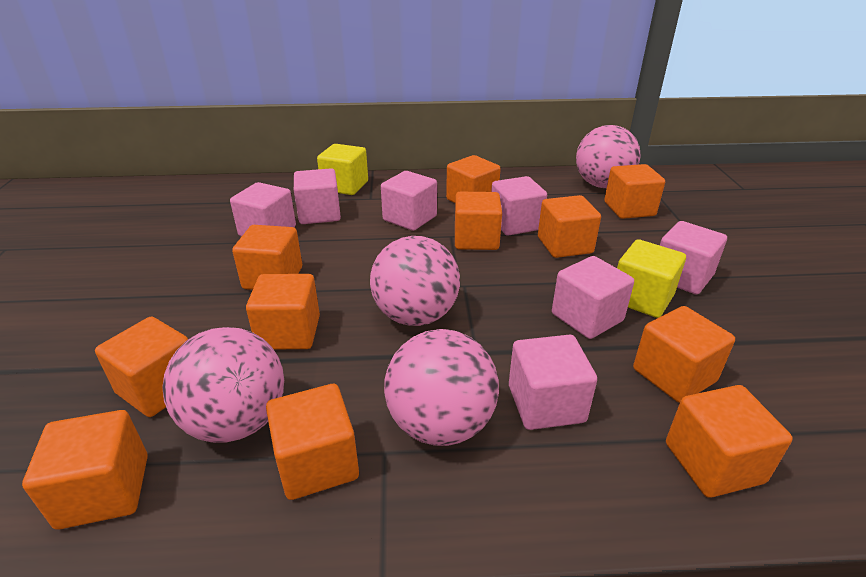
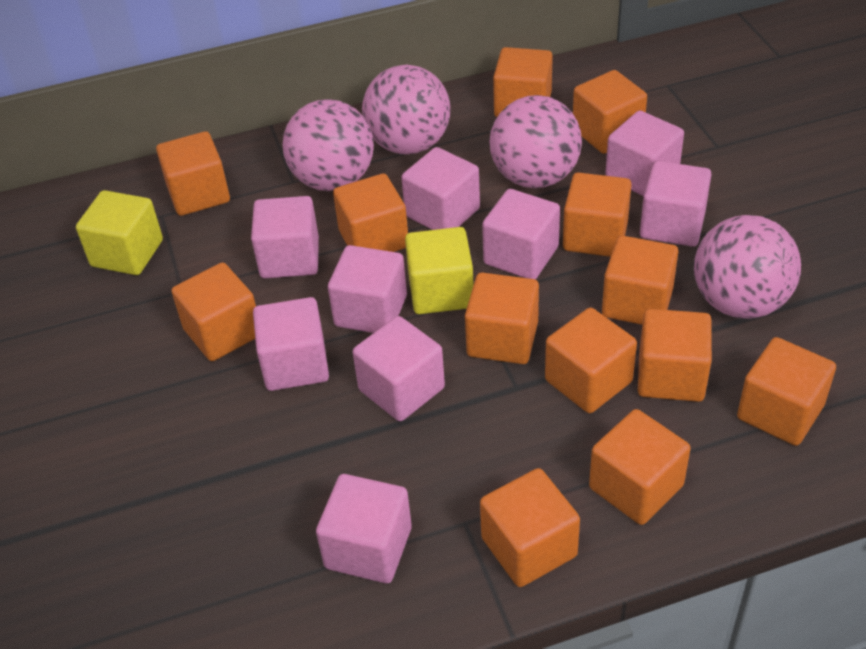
orange cube: [22,410,148,530] [95,317,188,417] [232,225,302,290] [246,274,320,349] [266,384,359,500] [446,155,501,203] [455,192,502,250] [538,195,601,258] [604,164,665,219] [633,306,735,403] [666,385,793,498] = 11 -> [156,131,230,216] [171,262,256,361] [333,173,408,252] [465,272,539,364] [480,468,580,587] [493,47,553,117] [545,308,637,413] [563,172,632,257] [573,70,647,154] [589,409,691,525] [602,236,678,325] [638,309,712,402] [737,337,836,446] = 13
pink cube: [230,182,296,237] [294,168,341,224] [381,171,437,231] [491,176,547,236] [509,335,597,430] [552,256,634,339] [660,221,727,295] = 7 -> [251,196,319,279] [253,297,329,391] [316,474,412,584] [328,245,407,333] [353,316,445,421] [401,147,480,230] [482,189,560,279] [605,111,684,196] [640,161,712,247] = 9

